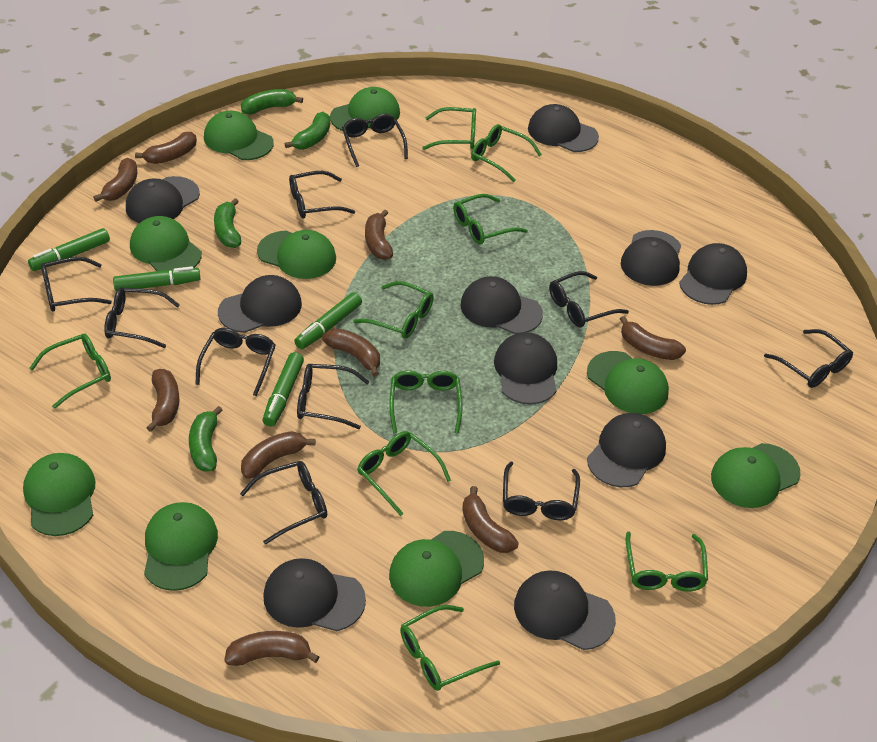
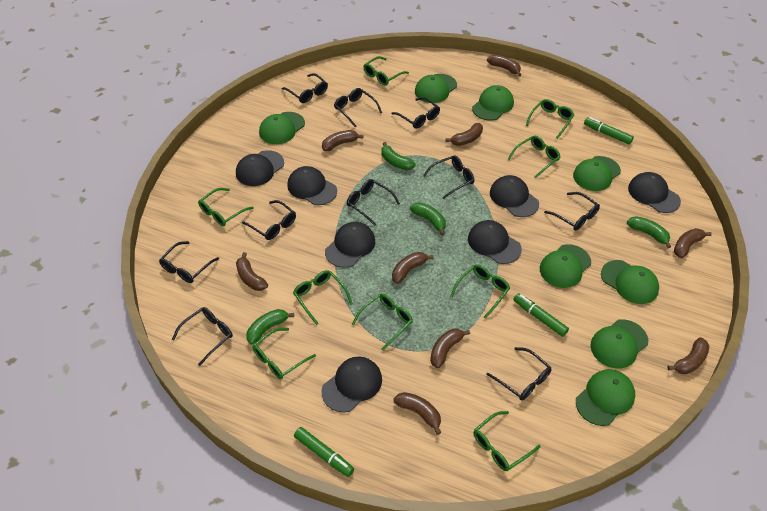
black cap: [126,176,200,223] [218,275,302,333] [263,558,366,631] [460,276,543,334] [494,332,557,405] [514,570,616,650] [528,104,599,152] [587,413,666,487] [621,230,681,286] [679,243,747,305] = 10 -> [236,150,284,186] [287,166,337,205] [321,356,382,413] [325,222,375,268] [468,220,522,264] [490,175,539,217] [628,172,681,213] = 7
green cap: [23,453,95,536] [130,216,202,271] [144,502,218,591] [204,111,274,160] [257,230,336,279] [330,87,400,131] [389,531,484,607] [587,351,669,414] [711,443,800,508] = 9 -> [259,112,305,144] [415,74,457,103] [472,85,514,121] [540,244,591,288] [573,156,621,191] [576,369,635,426] [590,319,648,369] [601,260,659,304] = 8
green marker: [28,228,110,271] [113,266,201,291] [263,352,304,427] [294,292,362,349] = 4 -> [294,427,354,477] [513,293,569,337] [584,117,634,144] = 3

